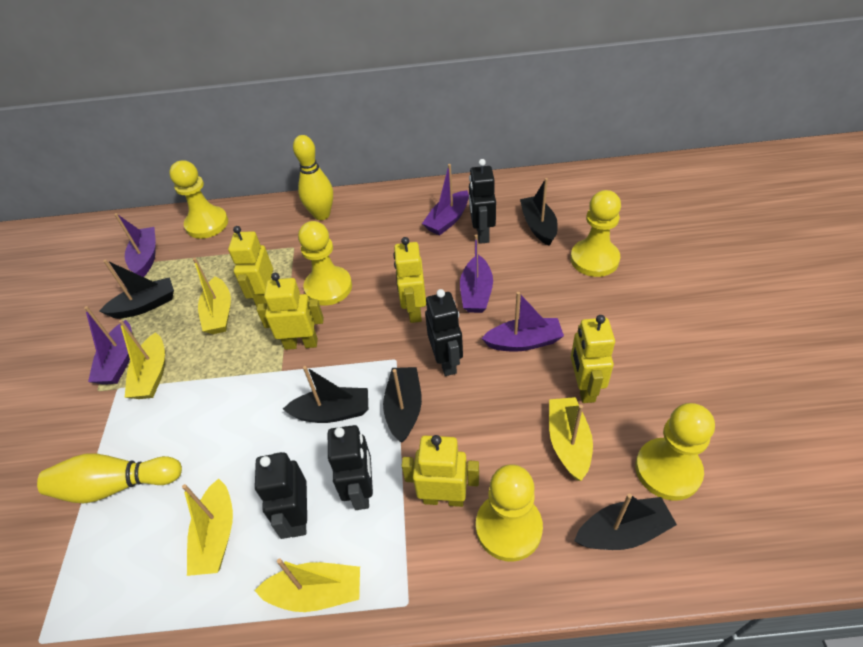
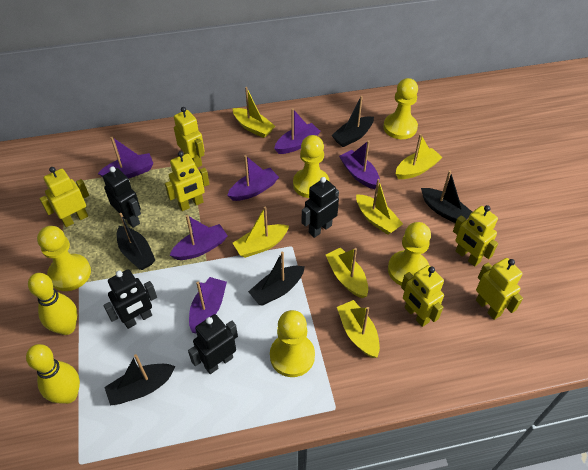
purple boat: [84,306,132,384] [114,213,156,277] [422,164,469,236] [460,234,493,313] [481,292,564,352] = 5 -> [98,137,153,179] [170,215,228,260] [189,277,227,334] [227,155,279,201] [274,108,321,154] [339,140,380,189] = 6
yellow boat: [119,320,165,399] [182,478,233,576] [193,258,231,334] [255,558,360,612] [549,397,593,481] = 5 -> [233,87,275,138] [233,206,289,258] [326,248,368,298] [337,300,380,358] [356,179,403,235] [396,134,443,179] = 6
yellow robot: [228,226,273,307] [257,273,324,350] [393,237,426,323] [401,435,479,507] [571,315,615,403] = 5 -> [39,167,89,227] [165,151,209,211] [174,107,204,168] [401,265,444,327] [453,205,498,267] [476,258,523,320] = 6

